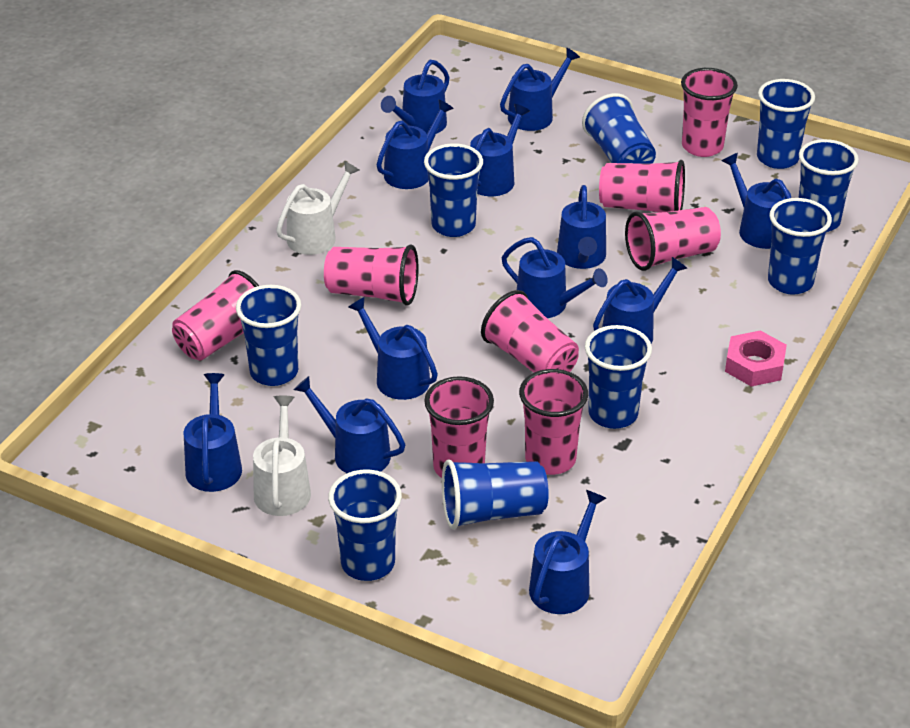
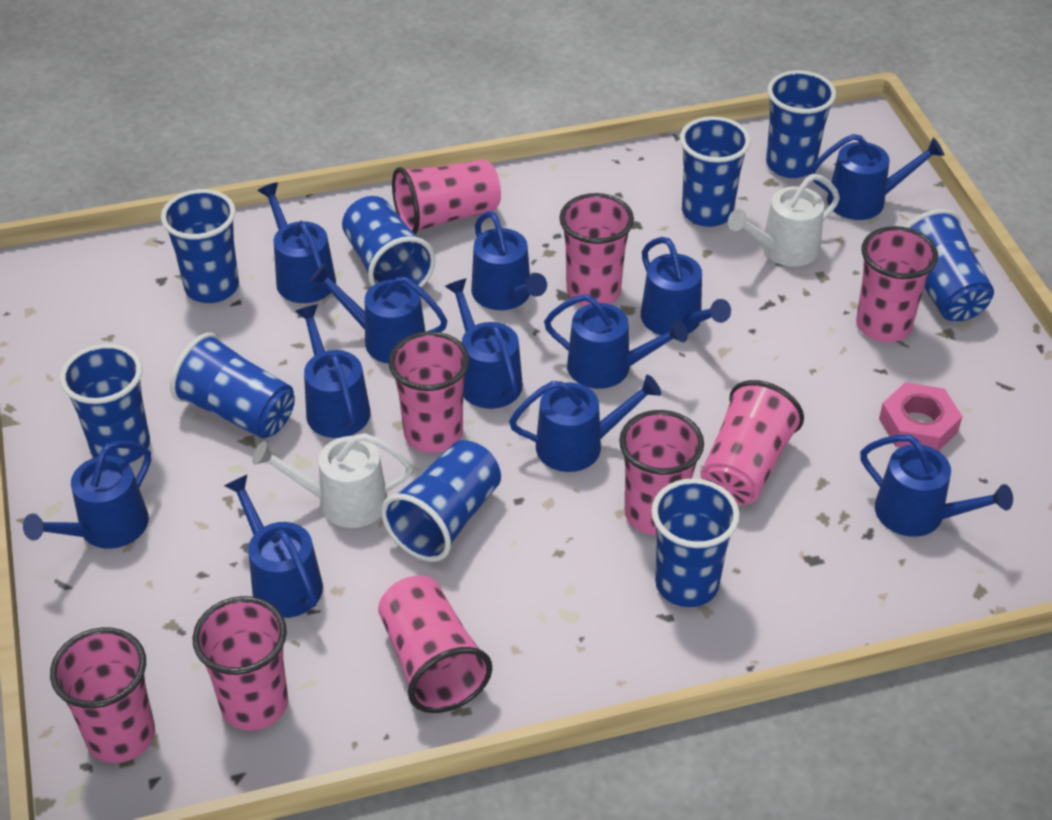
pink cup: [172,270,259,361] [324,244,419,306] [424,376,494,478] [481,290,579,373] [519,369,588,475] [599,160,685,213] [625,207,721,271] [681,68,738,157] = 8 -> [50,627,155,763] [192,596,288,731] [378,576,492,713] [388,331,470,453] [392,159,501,234] [559,193,634,306] [619,410,704,535] [701,380,804,505] [856,226,938,342] = 9

